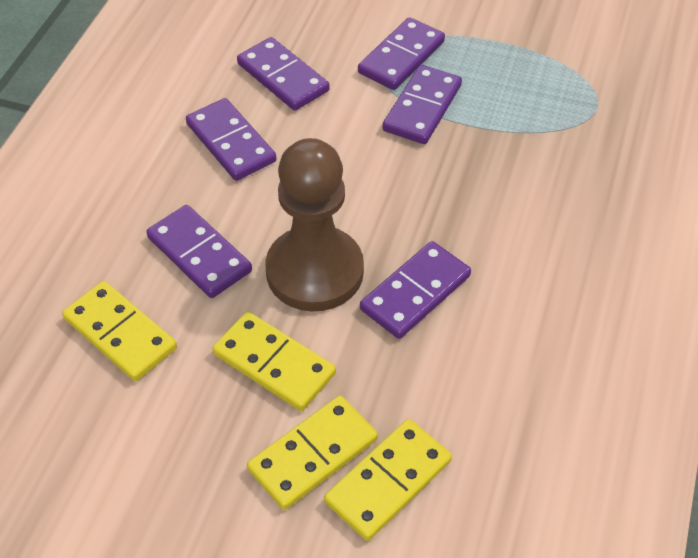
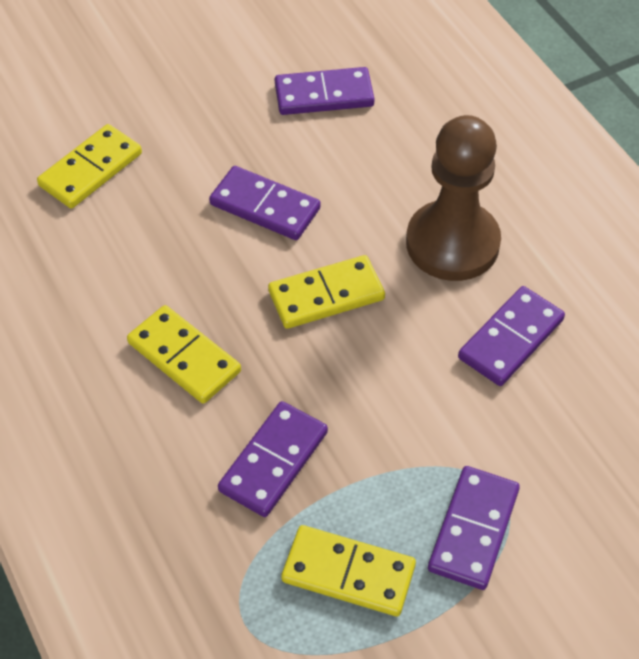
purple domino: [146,205,252,298] [186,98,277,181] [237,37,330,111] [358,17,445,90] [360,241,471,339] [383,65,462,144] = 6 -> [209,166,321,240] [218,401,328,517] [275,67,374,115] [428,466,520,590] [458,286,565,386] = 5

